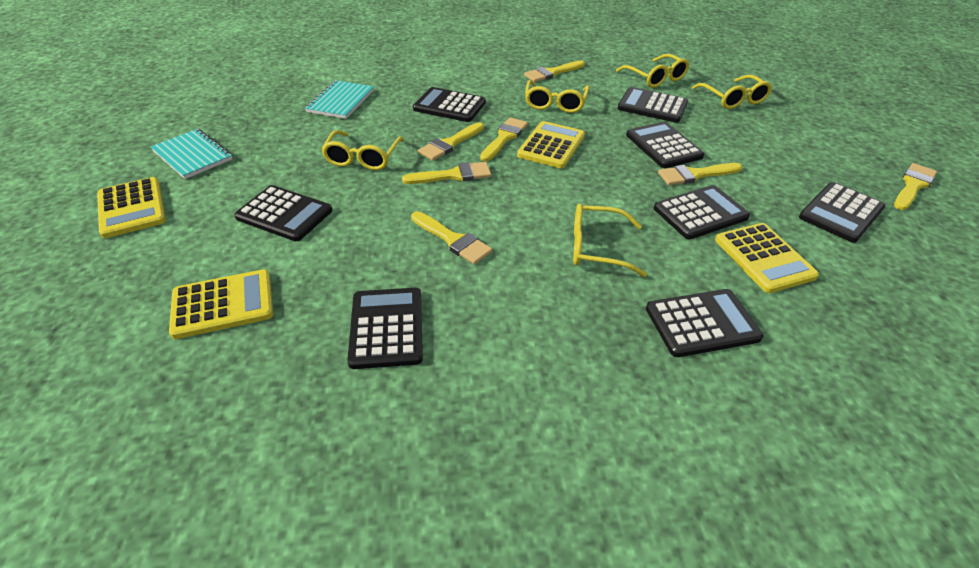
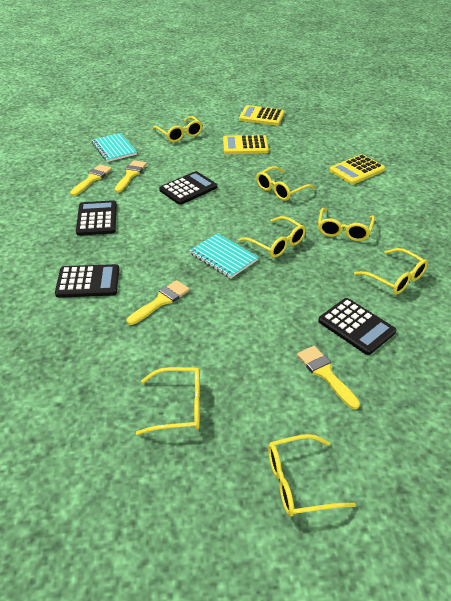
black calculator: [234,185,332,241] [347,288,423,369] [413,87,486,122] [618,87,688,123] [626,122,704,168] [646,289,763,357] [654,185,750,239] [799,182,885,243] = 8 -> [55,264,120,298] [76,200,117,236] [159,171,217,205] [318,298,396,355] = 4
yellow brush: [402,162,491,184] [411,211,492,264] [418,122,484,161] [480,117,528,162] [524,60,585,82] [658,163,742,185] [894,163,937,210] = 7 -> [70,164,112,196] [115,160,147,193] [127,280,190,325] [297,346,360,410] = 4
yellow calculator: [97,177,166,238] [169,269,273,339] [517,121,585,168] [715,223,819,293] = 4 -> [223,135,269,154] [239,105,284,125] [329,154,385,184] = 3
yellow glasses: [321,130,404,170] [525,80,589,113] [573,204,647,277] [616,54,690,88] [692,75,772,109] = 5 -> [136,367,200,435] [152,116,203,142] [238,216,306,258] [256,166,315,201] [268,434,356,517] [318,208,375,241] [354,248,428,294] = 7

